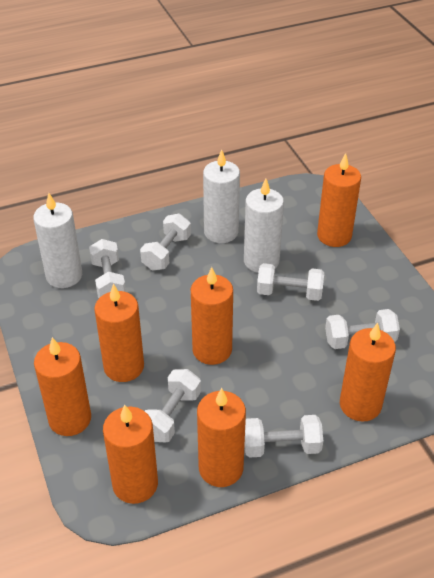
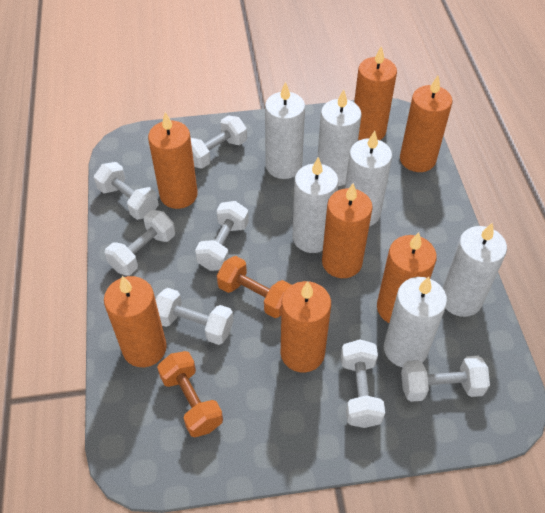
orange dumbbell: none = 0 -> [157,351,223,437] [217,256,291,318] = 2
white candle: [33,193,82,288] [203,149,240,243] [244,179,284,273] = 3 -> [265,82,305,179] [293,157,338,253] [317,89,362,186] [345,131,392,226] [384,277,447,367] [442,222,507,317] = 6
white dumbbell: [89,239,126,298] [140,214,191,270] [145,369,201,443] [244,415,323,458] [257,263,324,301] [325,309,400,349] = 6 -> [94,162,159,220] [105,210,175,276] [156,288,234,345] [191,115,247,169] [195,201,249,271] [341,339,385,428] [401,356,490,402] = 7

